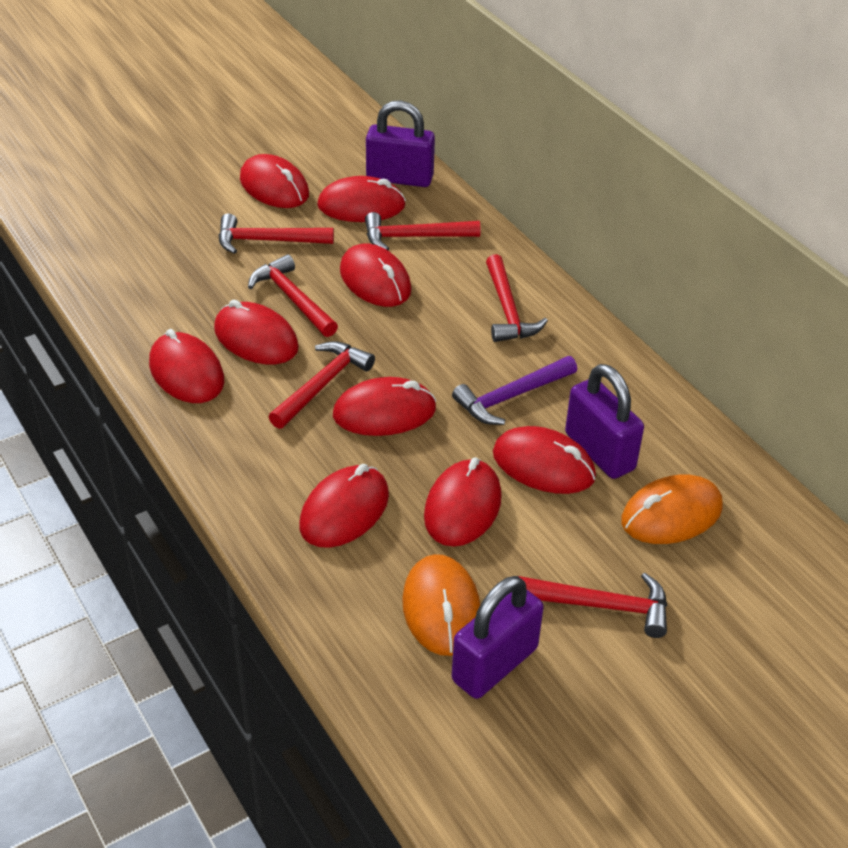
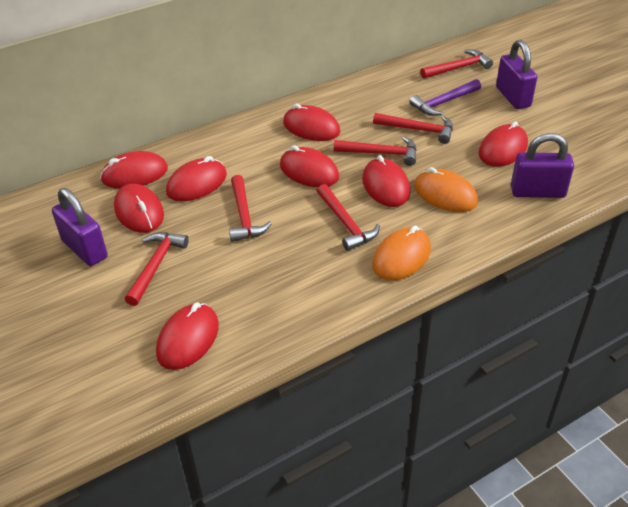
red mouse: [149,329,224,403] [214,300,299,364] [240,154,309,208] [299,464,389,548] [317,176,406,222] [333,377,436,436] [340,243,412,307] [424,458,502,547] [493,426,596,494] = 9 -> [100,151,168,189] [114,184,164,233] [156,302,219,370] [166,156,227,202] [280,145,339,187] [283,104,340,141] [362,155,411,207] [478,121,528,167] = 8

